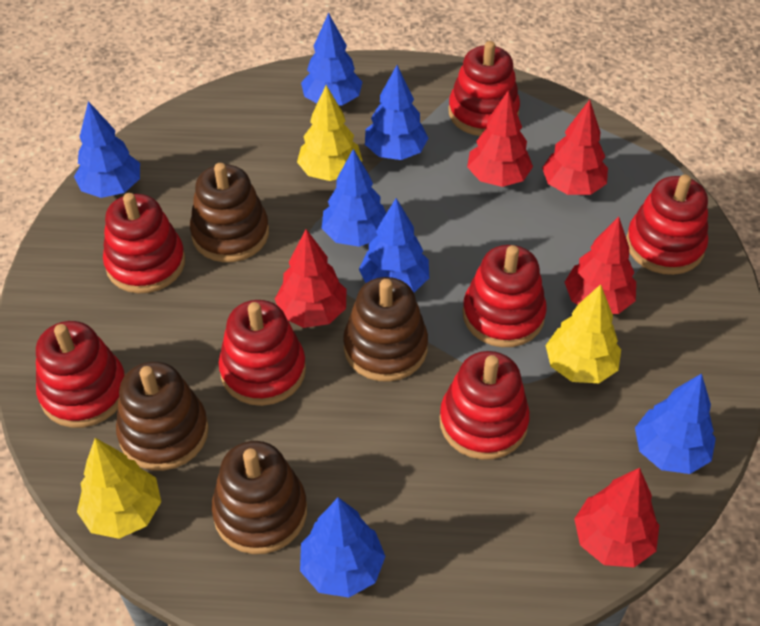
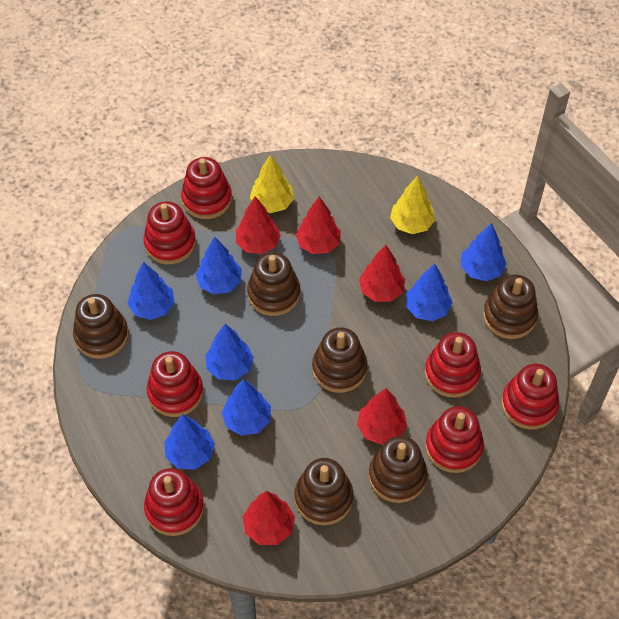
brown stacking toy: [116,361,209,471] [190,163,269,262] [211,441,307,554] [343,277,428,382] = 4 -> [73,294,129,359] [247,252,300,316] [294,458,353,525] [312,327,368,393] [369,436,428,503] [483,275,538,339] = 6
yellow tree: [77,438,161,539] [297,85,363,181] [545,284,621,383] = 3 -> [250,155,294,213] [390,176,435,234] = 2

